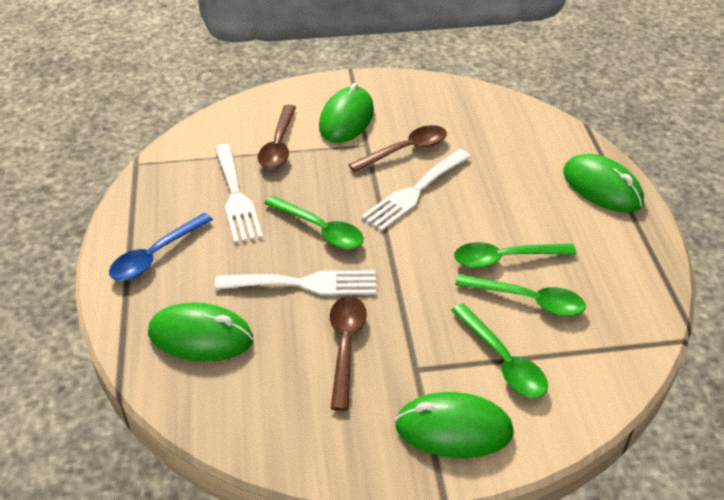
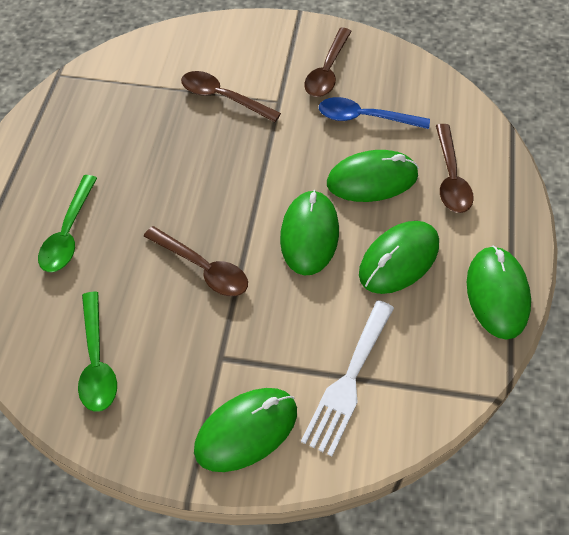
brown spoon: [258,105,296,169] [330,296,367,411] [348,125,447,172] = 3 -> [144,226,248,296] [181,71,281,122] [304,28,352,97] [436,124,474,213] = 4
green mouse: [148,302,253,361] [319,83,374,143] [395,392,514,458] [563,154,644,213] = 4 -> [194,388,297,472] [280,190,339,276] [327,150,419,202] [359,221,439,294] [467,246,531,340] = 5
green spoon: [264,195,364,249] [451,303,548,398] [454,242,576,268] [455,274,586,316] = 4 -> [38,175,97,272] [78,292,117,412] = 2
white fork: [215,144,263,243] [215,270,376,295] [361,149,471,231] = 3 -> [301,300,394,456] = 1

